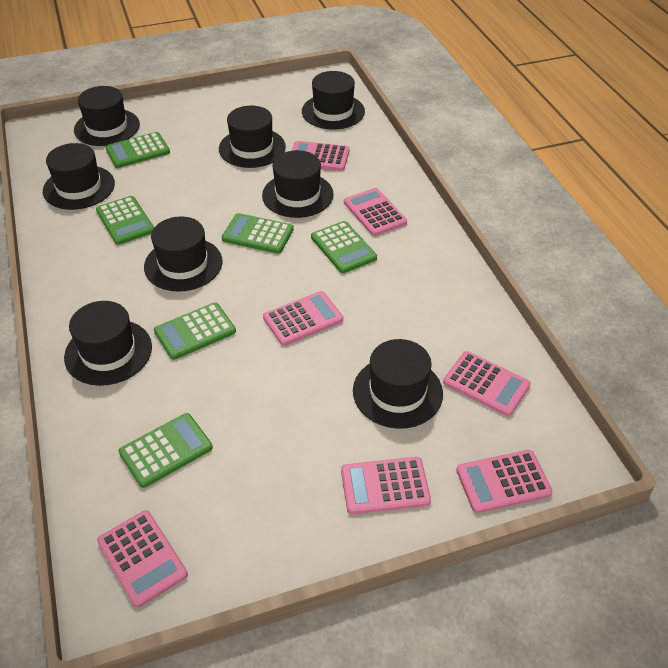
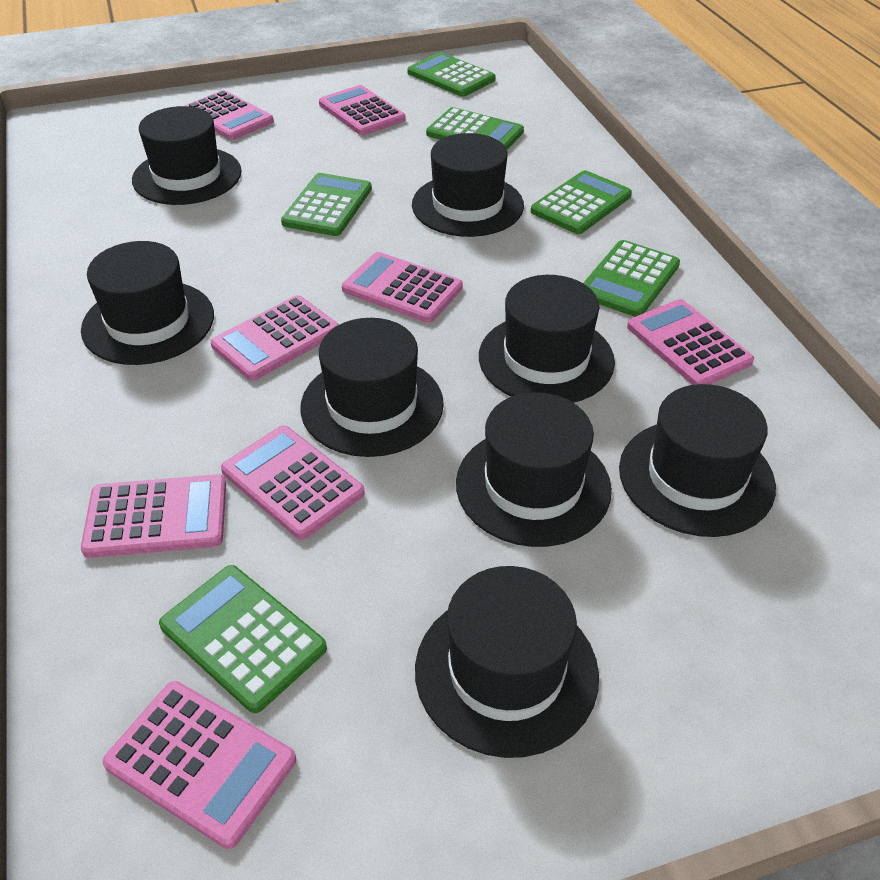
pink calculator: [97,510,188,608] [263,291,343,346] [292,141,350,171] [341,457,431,515] [344,188,407,236] [443,351,531,416] [456,450,552,513] = 7 -> [81,474,226,558] [102,681,296,849] [185,90,274,140] [211,295,339,381] [221,425,365,540] [319,85,405,135] [342,252,463,323] [627,299,754,385] = 8

